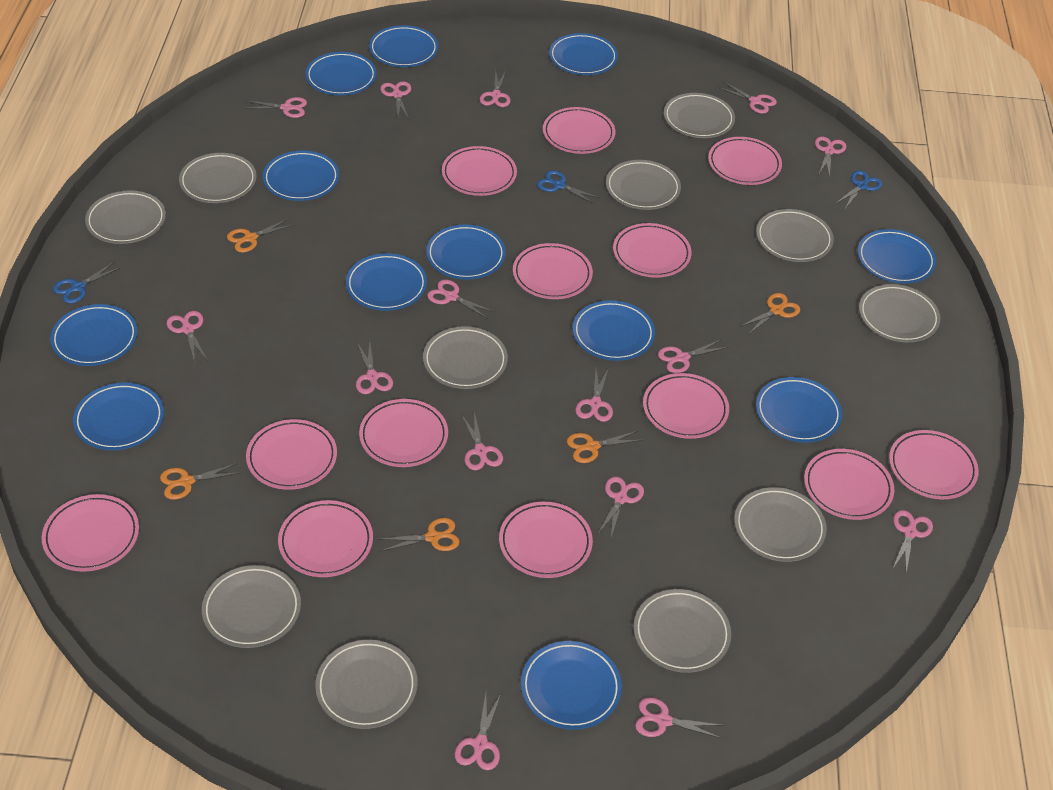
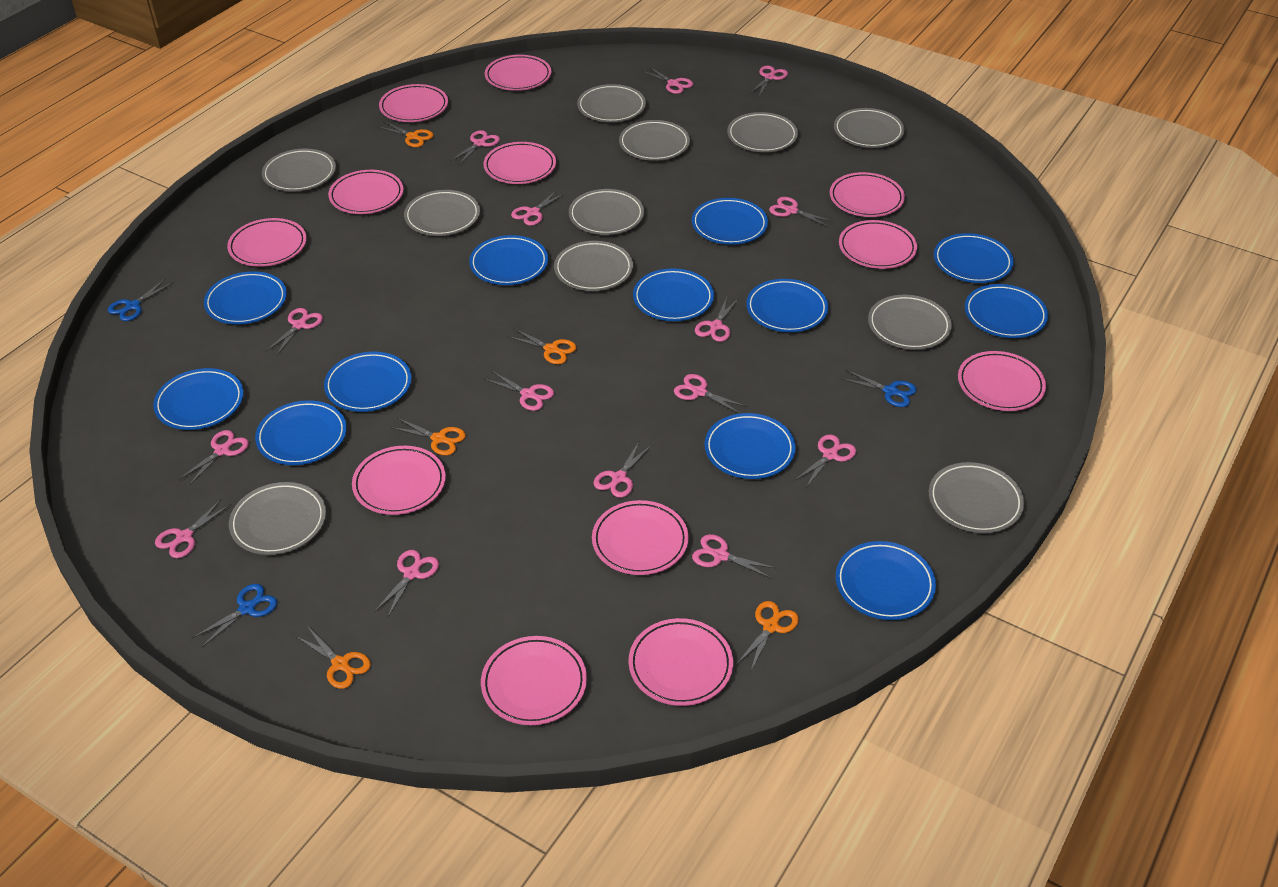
pink plate: [42,494,139,572] [246,419,337,490] [278,500,373,577] [359,399,448,467] [442,146,517,196] [499,502,593,578] [513,243,593,299] [543,107,615,154] [613,223,692,278] [643,373,729,439] [708,137,782,185] [804,449,894,520] [889,430,979,499] = 13 -> [227,218,307,267] [328,170,404,214] [352,446,446,515] [379,84,448,122] [481,636,587,725] [483,142,556,184] [485,55,551,91] [592,500,689,575] [629,618,733,706] [830,172,905,217] [839,220,917,269] [958,351,1046,411] = 12

